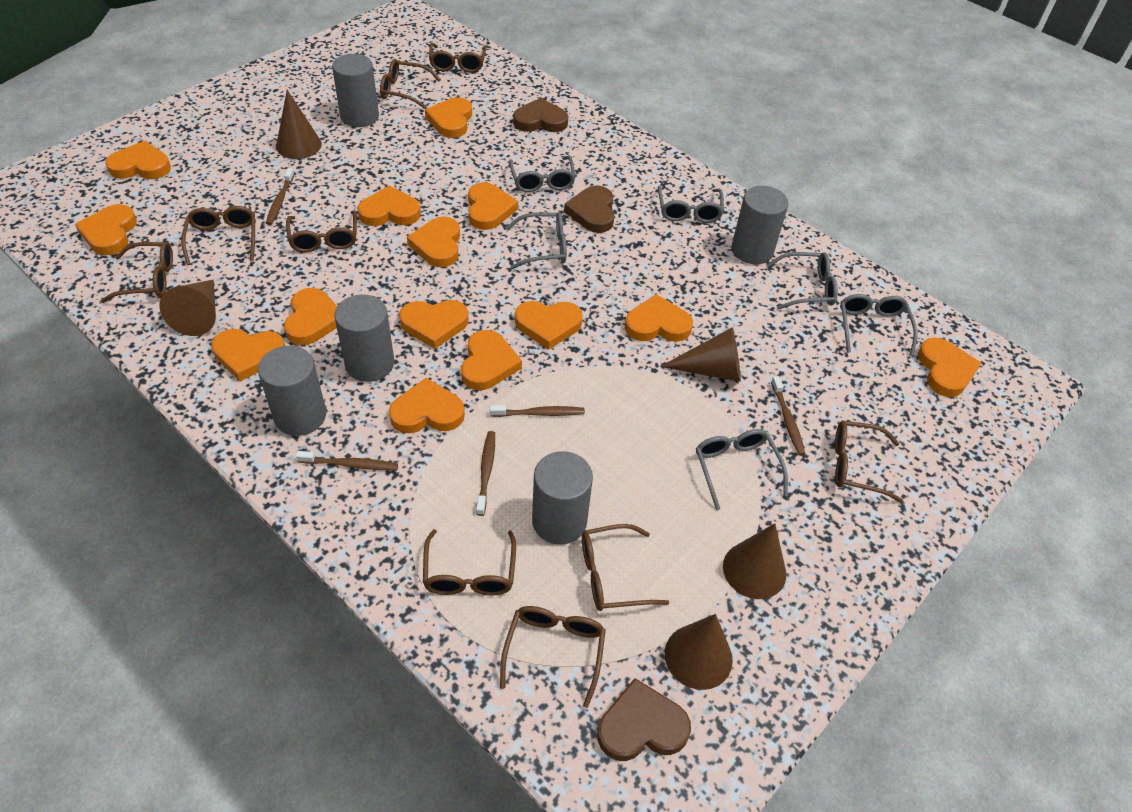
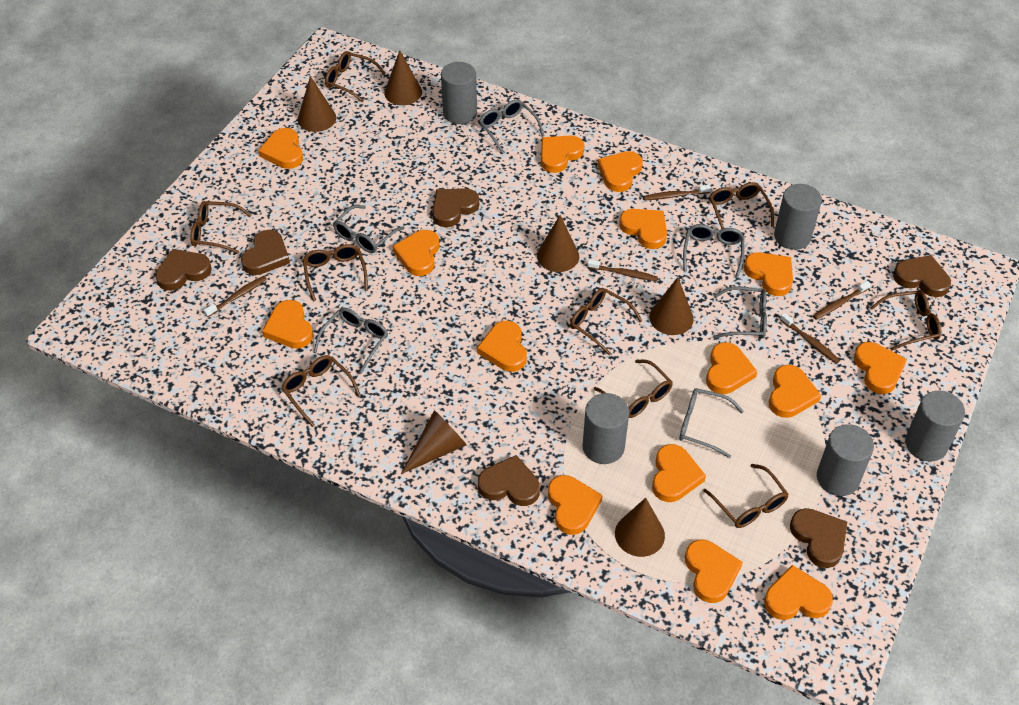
brown cone: [159,279,216,336] [276,90,322,159] [660,328,741,382] [665,614,733,690] [723,523,786,599] = 5 -> [298,76,336,132] [384,50,422,105] [401,410,467,474] [537,215,579,272] [615,498,665,557] [649,277,694,335] = 6
brown heart: [513,98,568,132] [564,185,615,233] [597,678,691,761] = 3 -> [155,249,212,291] [241,230,290,275] [432,188,479,227] [478,455,540,506] [790,508,847,568] [893,255,951,297] = 6
orange heart: [75,204,137,255] [105,141,171,179] [211,329,285,381] [284,288,337,345] [357,185,421,226] [389,378,465,433] [399,300,469,349] [407,217,460,267] [425,97,472,138] [461,330,522,390] [468,182,518,230] [515,301,583,350] [625,294,693,342] [918,338,981,397] = 14 -> [258,128,303,169] [262,300,313,348] [393,230,440,276] [477,321,527,372] [541,136,584,173] [548,475,602,535] [598,151,643,192] [619,209,667,249] [652,444,706,502] [685,540,743,603] [706,342,758,394] [744,252,793,296] [764,565,833,620] [769,365,821,418] [854,342,907,394] = 15

